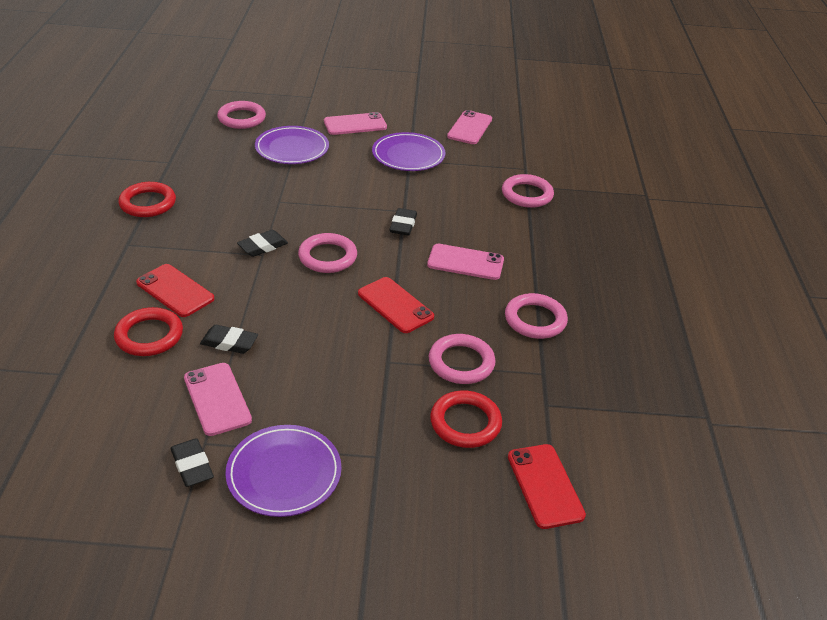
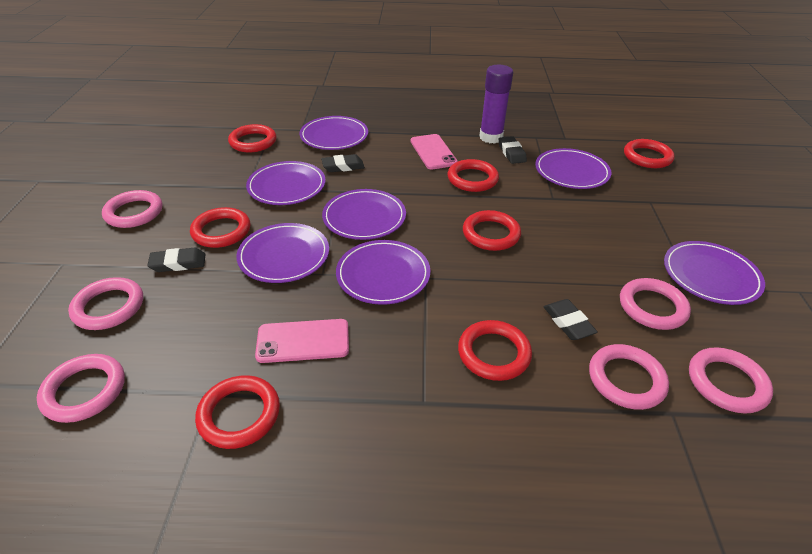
pink phone: [184,363,252,436] [324,112,387,135] [427,244,504,280] [447,110,492,144] = 4 -> [255,319,349,363] [410,134,458,170] = 2
pink ring: [217,101,266,129] [298,233,357,273] [429,334,496,384] [502,174,554,208] [505,293,568,339] = 5 -> [37,354,125,423] [68,277,143,330] [102,190,162,228] [589,344,669,410] [620,278,691,330] [689,347,773,414] = 6
purple glue stick: none = 0 -> [479,65,513,144] = 1
purple plate: [225,425,341,517] [255,126,329,164] [372,132,445,171] = 3 -> [236,223,329,283] [246,161,326,205] [300,116,368,150] [322,189,406,240] [336,240,431,305] [535,148,611,189] [664,241,765,305] = 7
red phone: [136,264,214,317] [358,277,434,333] [508,444,586,529] = 3 -> none = 0
red ring: [114,307,183,356] [118,182,176,217] [430,391,502,448] = 3 -> [190,207,250,248] [195,375,280,449] [228,124,277,153] [448,159,499,192] [458,320,532,381] [463,210,521,251] [624,139,675,168] = 7

